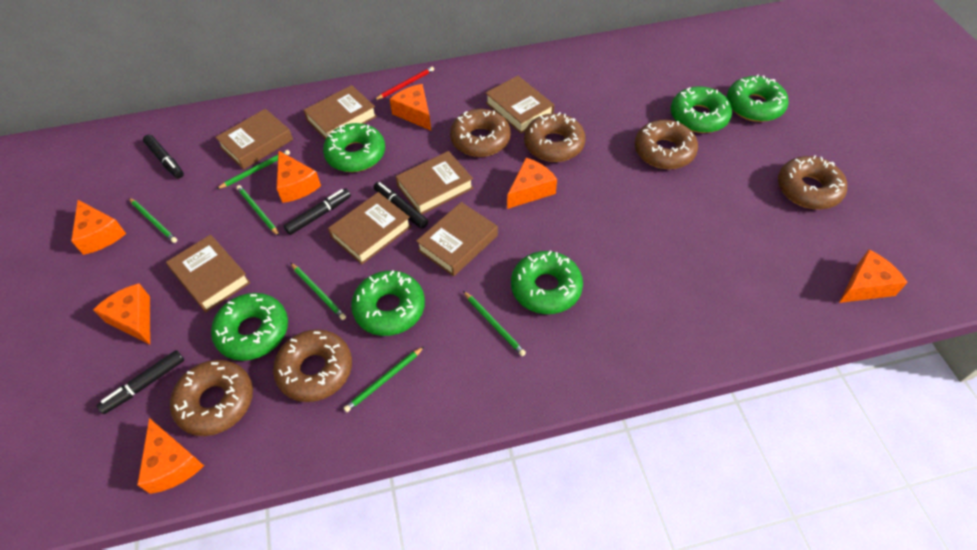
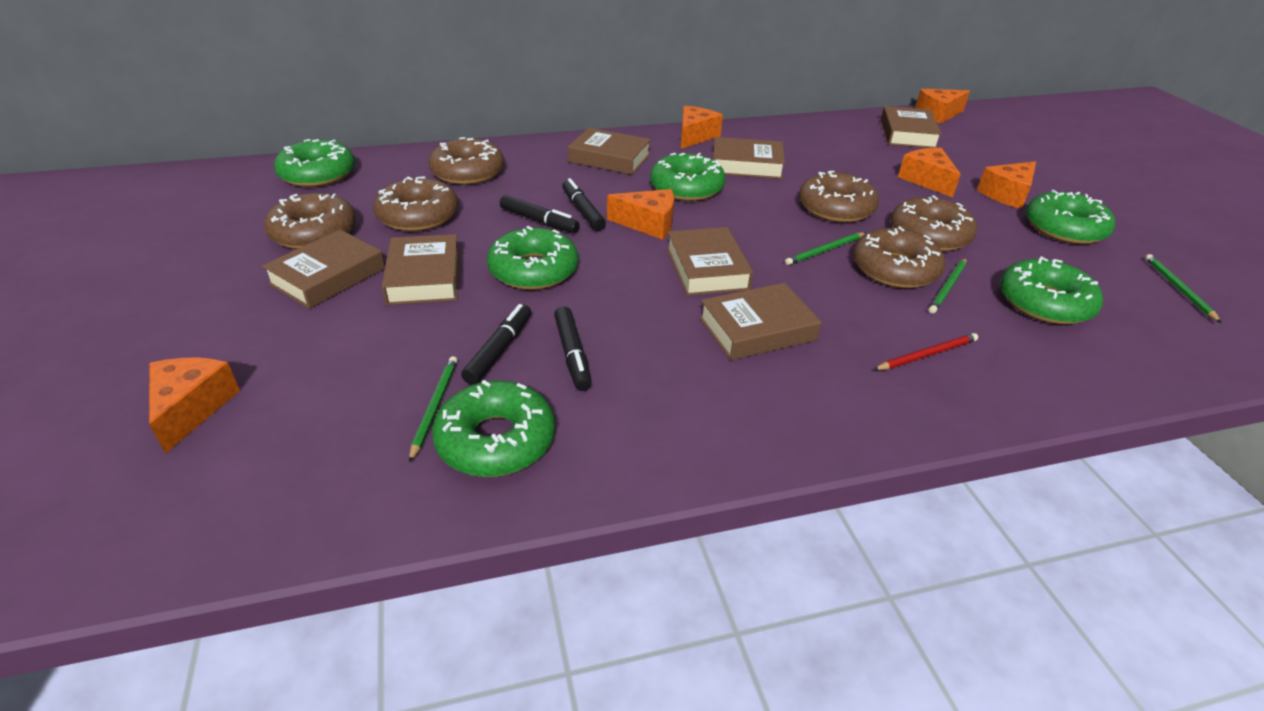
green pencil: [129,198,177,243] [217,150,290,189] [236,185,279,236] [291,263,346,320] [344,347,424,412] [463,291,526,356] = 6 -> [409,356,458,463] [785,232,866,265] [929,258,967,313] [1145,254,1221,323] = 4
orange cheese: [71,200,126,255] [93,283,150,345] [137,418,204,494] [276,151,321,203] [390,84,431,130] [507,158,557,209] [839,250,908,303] = 7 -> [149,358,240,454] [607,189,674,240] [681,106,723,149] [898,148,961,198] [915,89,970,124] [977,161,1036,209] = 6

